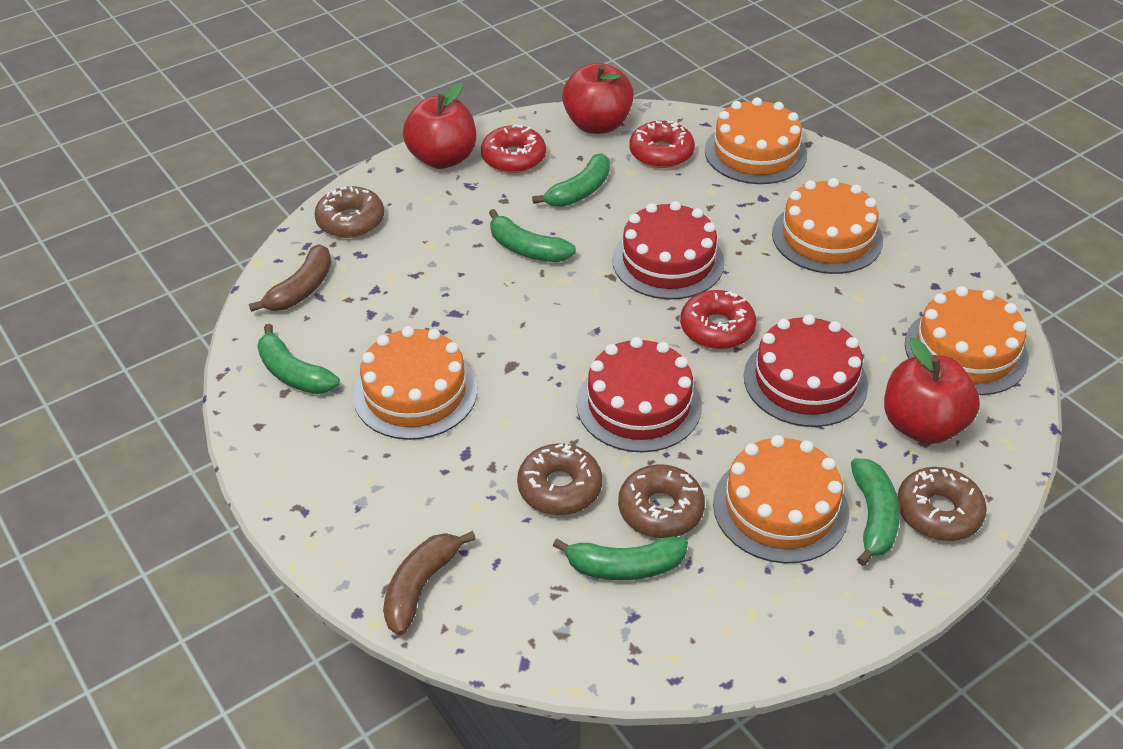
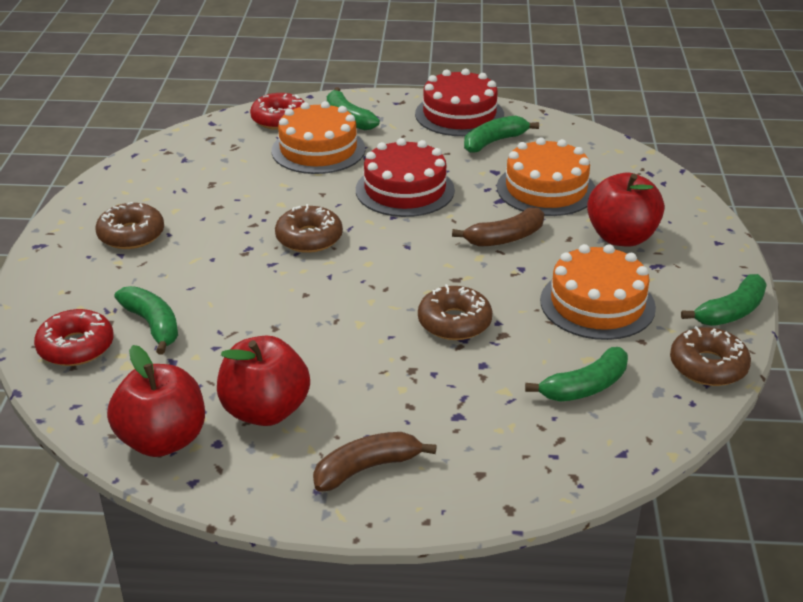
orange cake: [353,326,477,440] [705,97,807,184] [713,435,849,563] [772,178,883,274] [905,286,1029,395] = 5 -> [271,101,365,174] [497,137,596,216] [540,244,656,340] = 3
red cake: [577,337,702,453] [612,201,725,299] [744,314,868,427] = 3 -> [356,138,455,217] [415,69,504,136] = 2
red donut: [481,124,546,173] [629,121,695,168] [680,290,756,349] = 3 -> [34,309,114,366] [250,93,305,130] = 2

